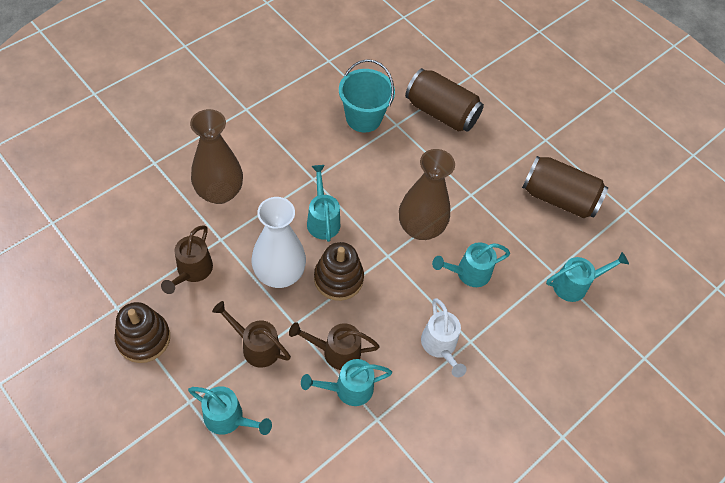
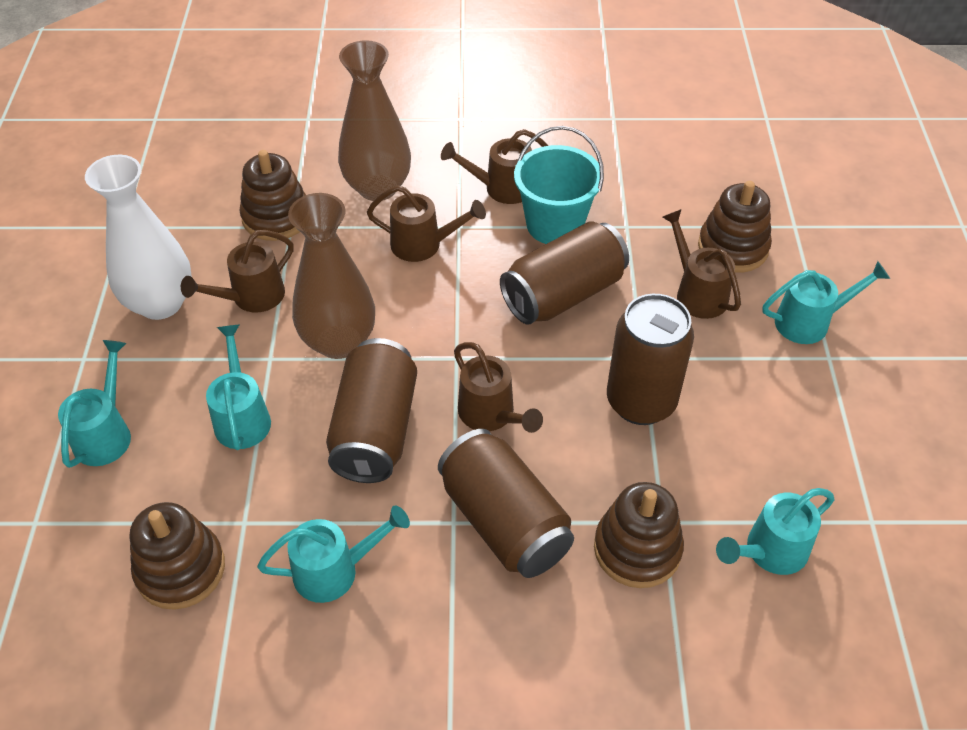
brown can: [405,68,484,132] [522,156,608,218] = 2 -> [326,338,417,483] [438,429,574,578] [500,222,629,325] [607,294,694,425] = 4
brown stacking toy: [115,302,170,363] [314,242,364,301] = 2 -> [130,502,225,610] [239,150,306,241] [594,482,684,588] [698,181,772,273] = 4
brown watering can: [161,225,213,294] [212,301,291,368] [289,322,380,370] = 3 -> [181,230,294,313] [367,185,486,262] [441,129,548,204] [454,342,543,433] [663,209,741,319] = 5
white watering can: [421,298,467,377] = 1 -> none = 0

